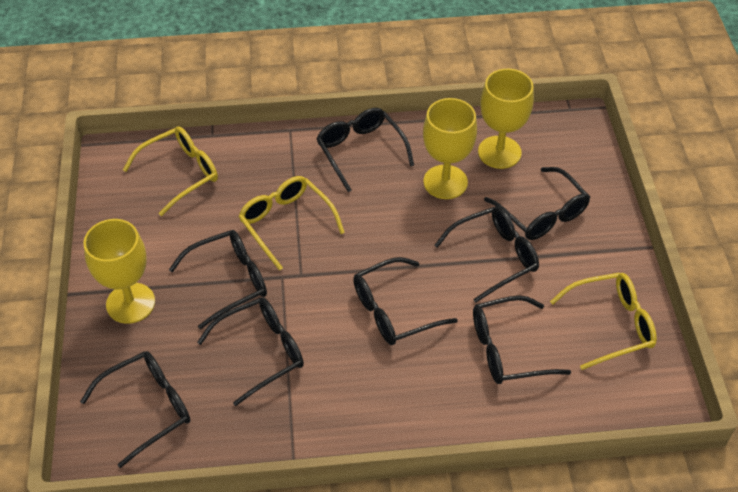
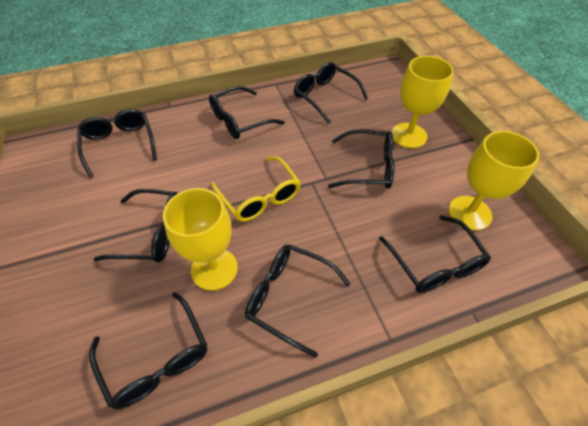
yellow glasses: [123,126,218,216] [238,176,345,271] [550,273,657,370] = 3 -> [211,156,301,222] = 1

